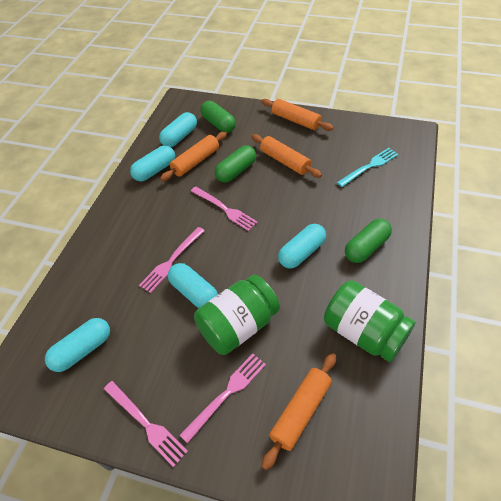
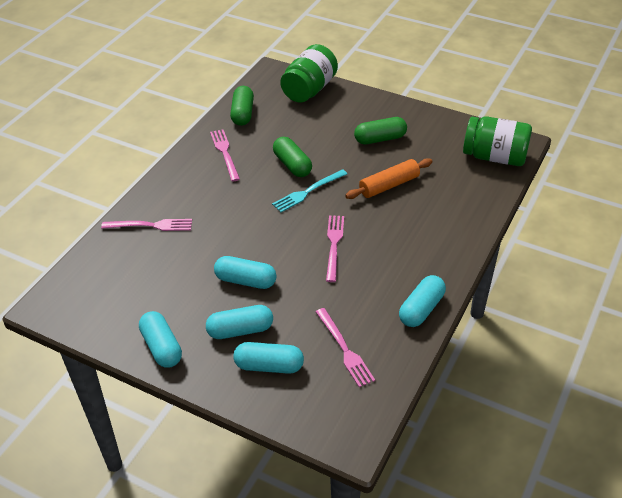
orange rolling pin: [160,131,227,181] [251,134,322,178] [261,99,334,131] [262,353,336,470] = 4 -> [345,158,433,199] = 1

